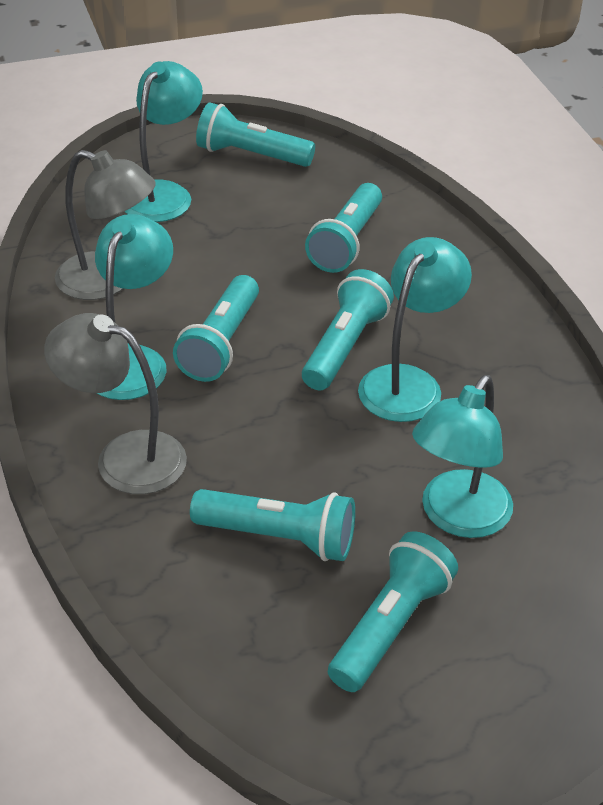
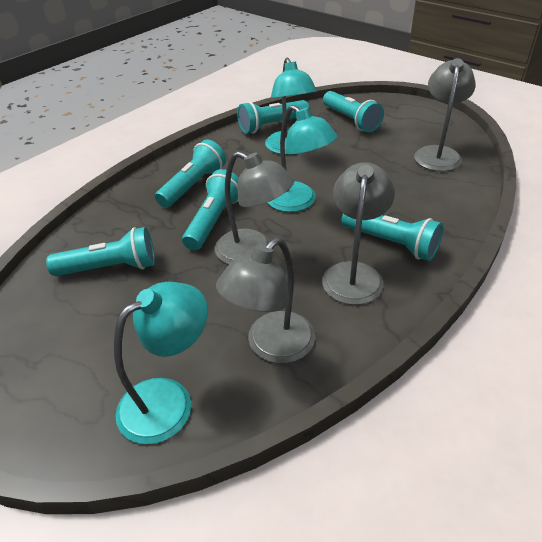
grey lamp: [44,313,187,494] [55,150,156,300] = 2 -> [215,151,294,265] [216,238,315,363] [322,162,395,305] [414,58,476,171] = 4
turquoise lamp: [95,214,173,400] [125,61,203,222] [358,237,472,422] [412,375,513,538] = 4 -> [114,282,208,444] [265,58,317,155] [267,105,338,212] = 3

